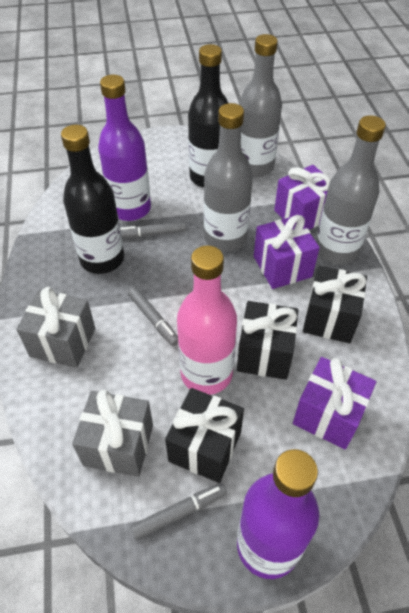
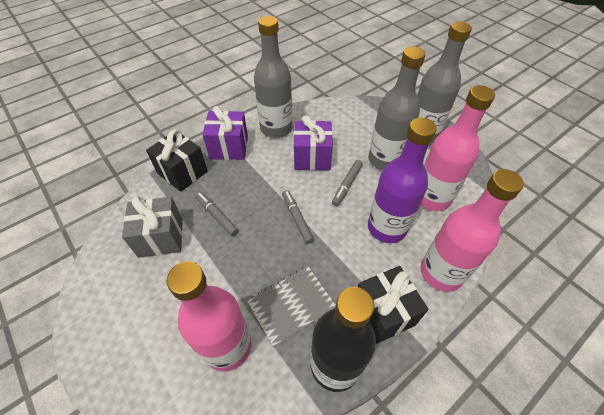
black bottle: [61,125,124,274] [188,44,228,188] = 2 -> [310,287,376,392] = 1
black gift: [165,388,244,483] [237,301,298,380] [303,266,367,343] = 3 -> [146,129,208,192] [358,266,429,344] = 2
grey gift: [16,287,95,368] [72,390,153,477] = 2 -> [122,196,183,258] = 1
grey notebook: none = 0 -> [247,266,336,347] = 1
pink bottle: [177,245,237,395] = 1 -> [167,262,251,372] [420,85,495,211] [421,169,524,292] = 3
purple bottle: [98,75,151,221] [237,449,319,579] = 2 -> [368,118,437,243] = 1
purple gift: [254,215,320,289] [274,165,331,230] [293,357,376,449] = 3 -> [202,106,248,160] [294,116,333,171] = 2

